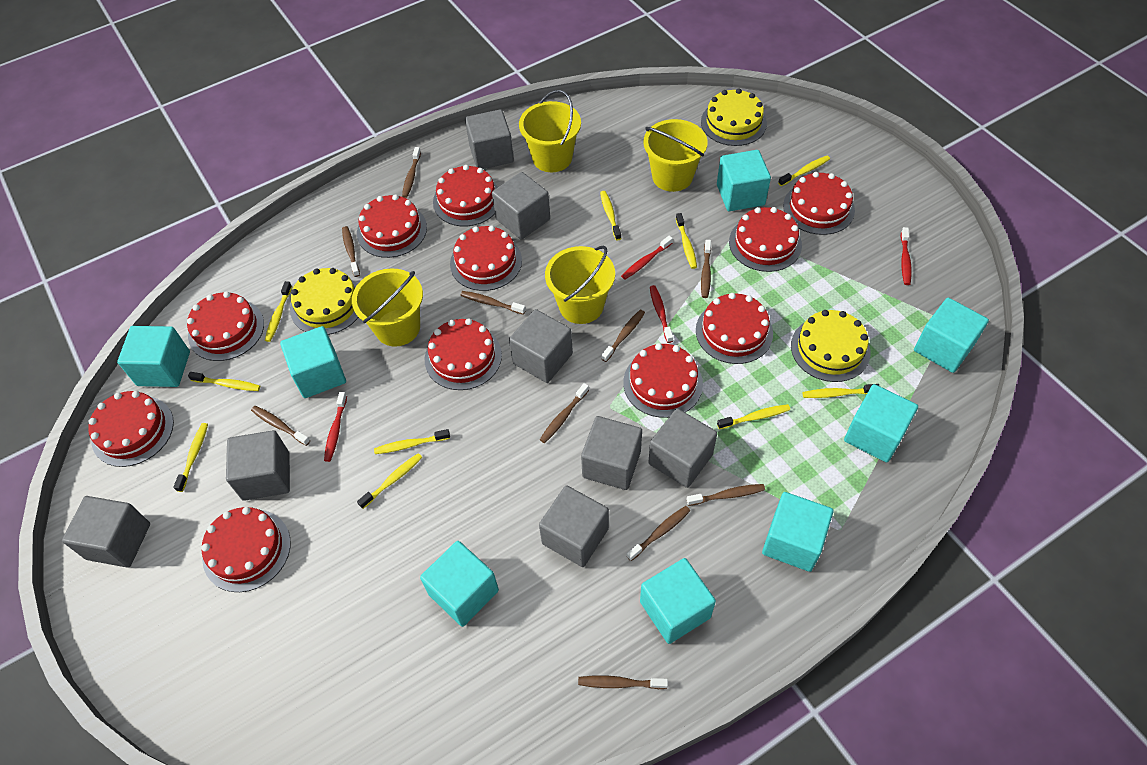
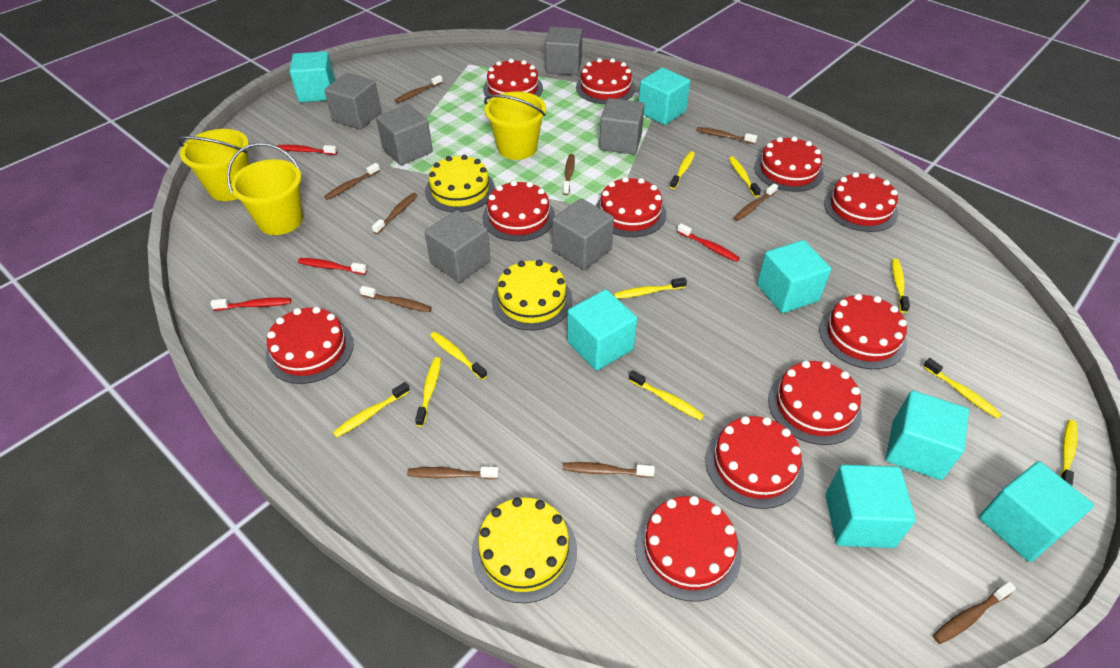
grey cube: [62,496,150,568] [226,430,290,501] [465,109,514,169] [492,172,550,240] [509,309,573,383] [539,485,609,567] [581,416,642,490] [648,408,717,488] = 8 -> [324,73,381,129] [376,104,433,165] [425,210,491,283] [545,27,582,75] [552,198,614,270] [599,98,645,155] = 6
turquoise cube: [117,326,190,387] [280,326,346,398] [420,541,499,627] [640,558,716,644] [717,150,771,211] [762,492,833,572] [844,384,918,462] [914,298,989,373] = 8 -> [290,51,335,102] [567,289,637,371] [639,68,690,125] [757,240,831,313] [825,464,916,548] [886,390,969,480] [979,461,1094,562] = 7
yellow bucket: [352,268,423,347] [519,90,581,172] [545,246,615,324] [643,119,708,192] = 4 -> [176,129,249,201] [227,143,303,235] [484,91,546,160] = 3

